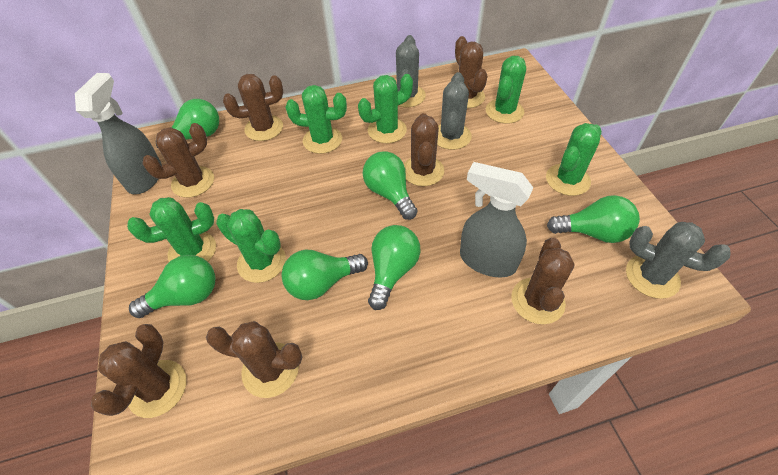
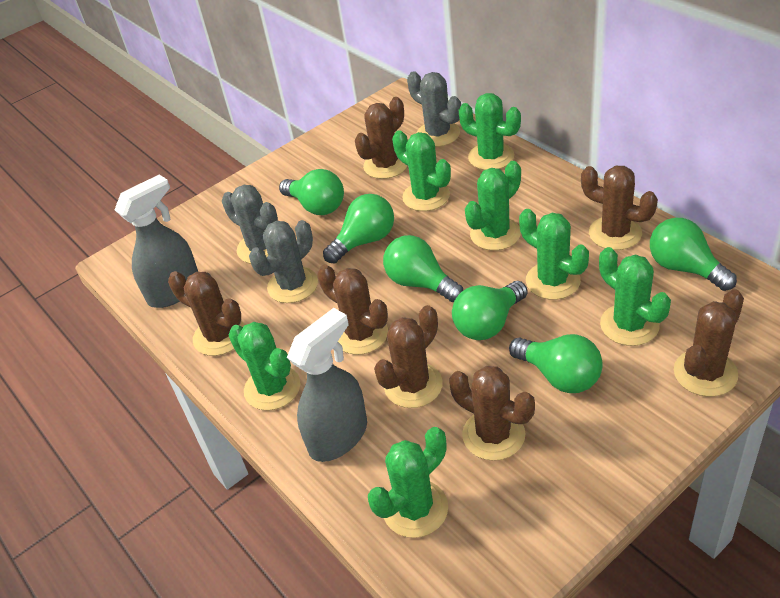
green cactus: [127,197,216,262] [216,209,286,283] [285,85,347,154] [358,74,413,143] [486,56,526,124] [546,123,602,196] = 6 -> [229,322,300,410] [368,427,448,538] [392,130,451,211] [459,93,521,170] [465,161,521,251] [519,209,589,300] [599,247,671,346] = 7

